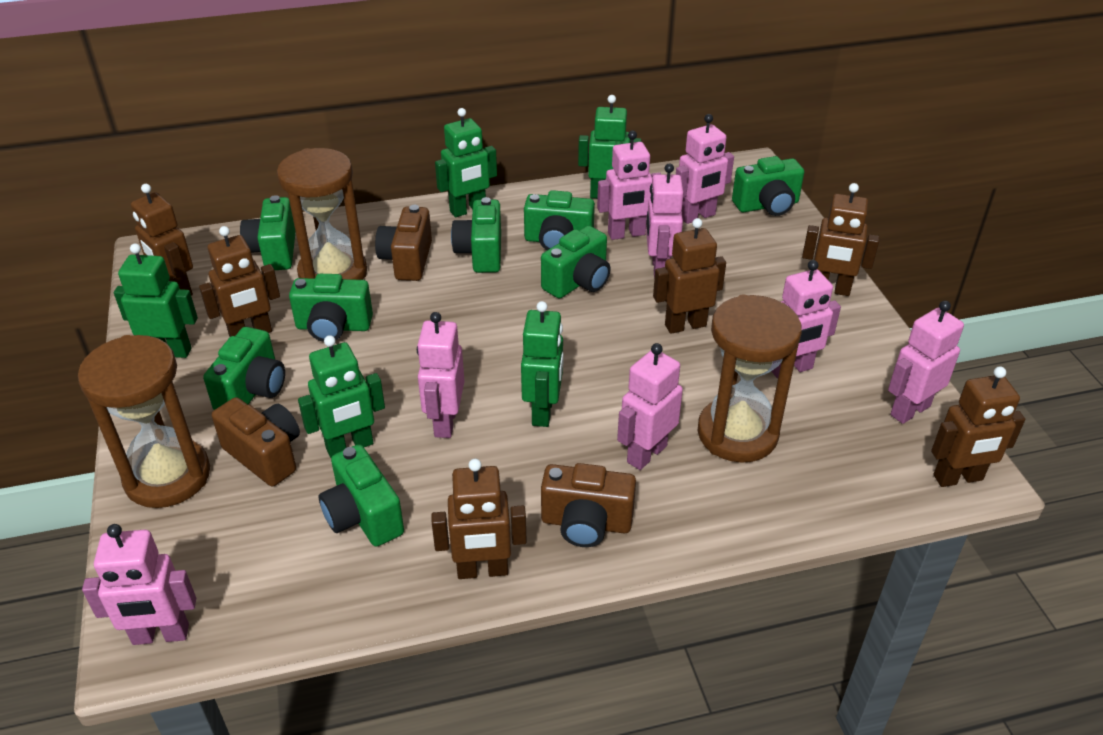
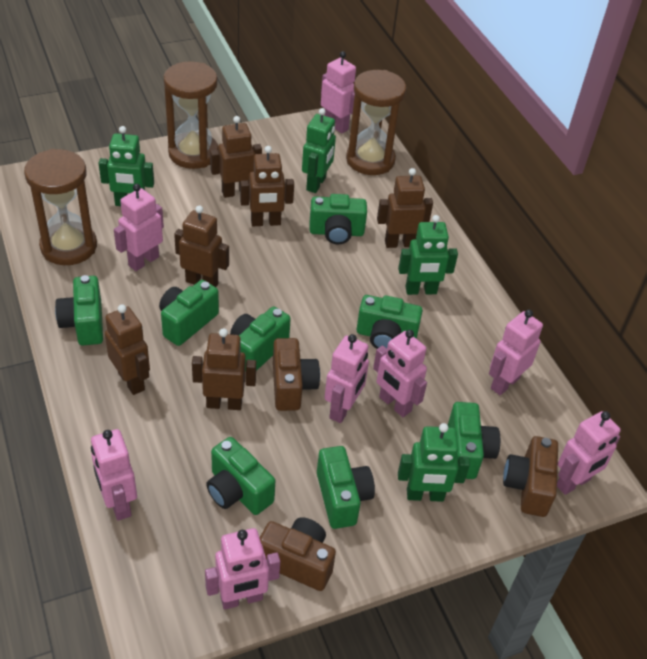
green robot: [114,243,198,358] [298,335,385,458] [435,108,497,217] [521,301,563,427] [578,95,641,199] = 5 -> [99,126,154,206] [302,108,336,193] [398,215,458,295] [398,423,470,502] = 4

